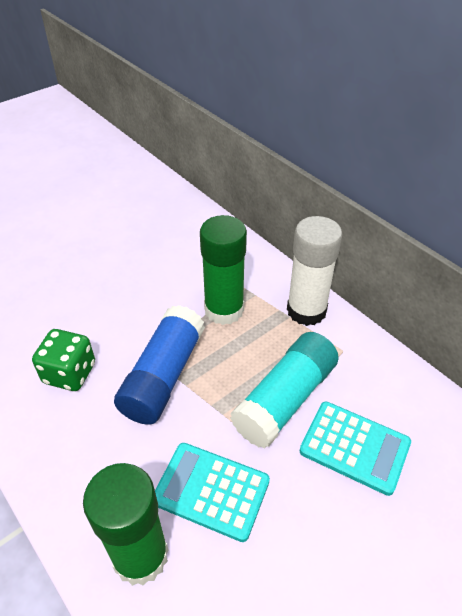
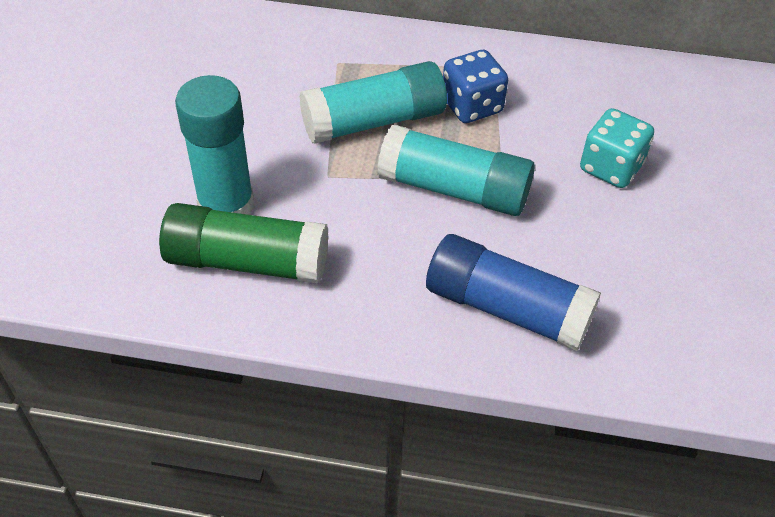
blue dice: none = 0 -> [443,50,508,123] = 1
green dice: [32,329,95,391] = 1 -> none = 0
green glue stick: [83,463,168,586] [200,215,247,325] = 2 -> [159,203,329,284] = 1
turquoise calculator: [155,443,270,542] [300,402,411,496] = 2 -> none = 0
turquoise dice: none = 0 -> [580,108,654,188] = 1
turquoise glue stick: [230,332,339,448] = 1 -> [175,75,254,215] [299,61,447,144] [377,125,535,216] = 3
white glue stick: [287,216,342,326] = 1 -> none = 0

